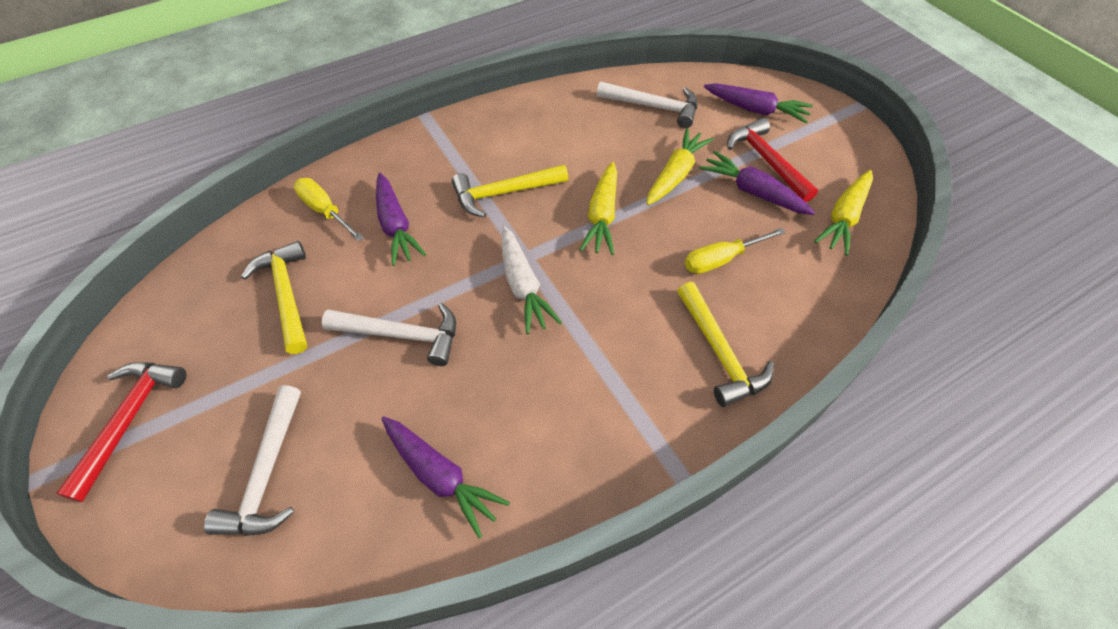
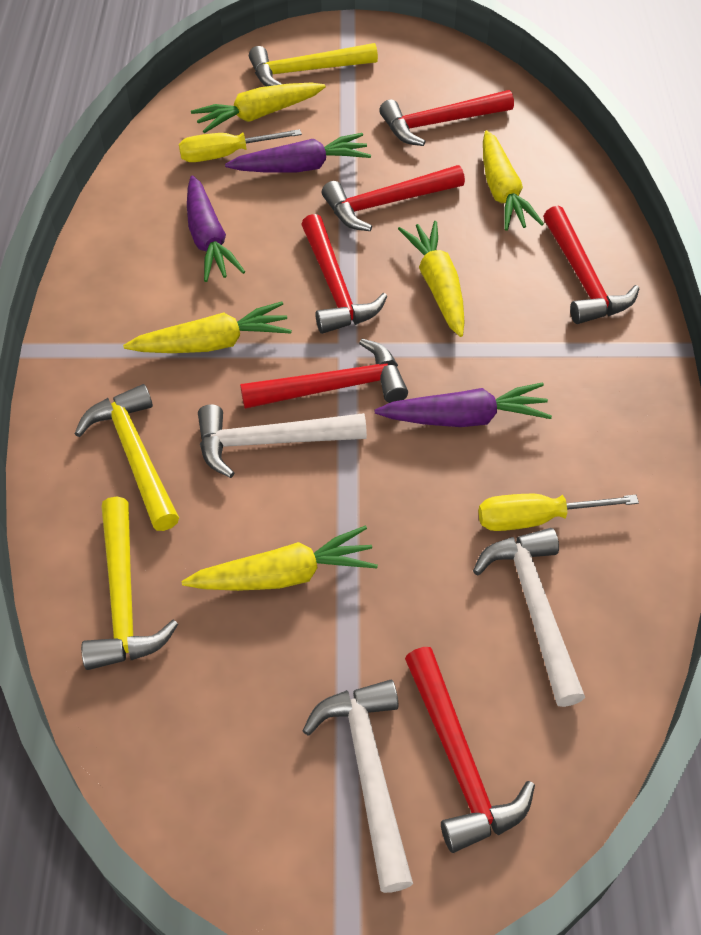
purple carrot: [376,173,426,266] [381,416,510,538] [699,151,815,215] [704,83,813,124] = 4 -> [187,175,245,282] [225,133,371,173] [375,382,552,427] = 3
red hammer: [56,362,186,502] [727,118,818,202] = 2 -> [240,339,408,409] [301,214,387,334] [322,165,465,231] [379,90,514,146] [405,647,535,853] [543,206,640,324] = 6
white carrot: [502,226,562,334] = 1 -> none = 0
yellow carrot: [580,162,617,255] [646,128,714,205] [814,170,873,256] = 3 -> [123,301,292,353] [182,525,378,591] [191,83,326,133] [398,221,464,337] [483,130,544,231] = 5

